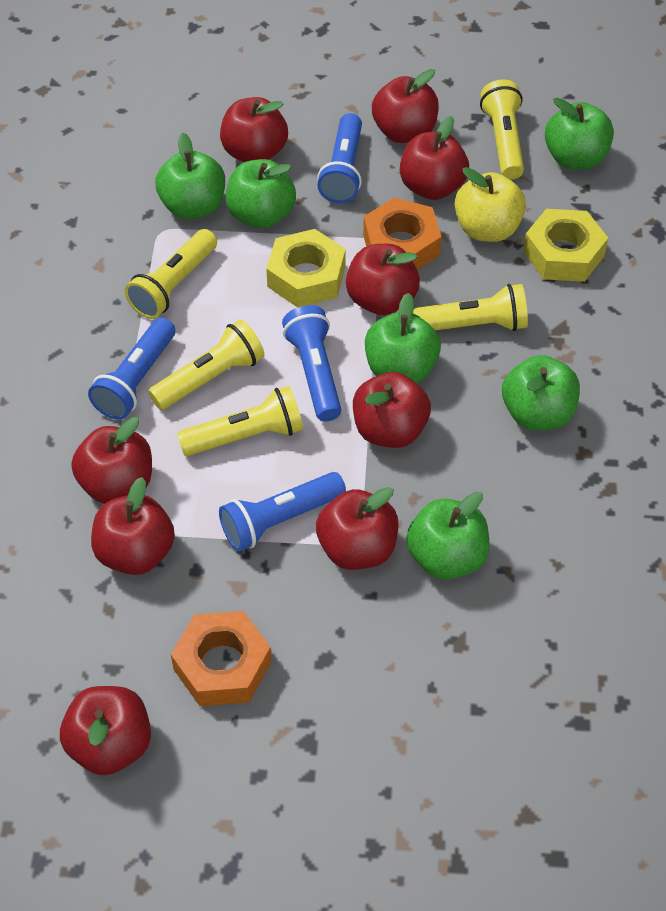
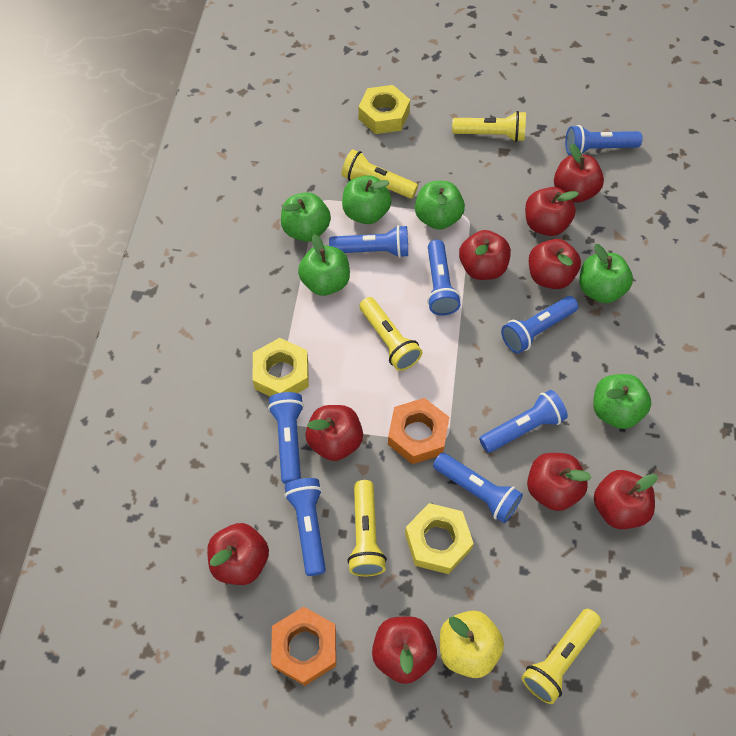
blue flashlight: [88,318,175,420] [219,472,346,552] [282,305,341,421] [317,113,362,203] = 4 -> [268,392,304,484] [285,478,326,576] [329,225,408,258] [427,240,461,316] [433,453,523,523] [479,390,568,453] [501,296,578,353] [565,125,643,155] = 8
yellow nut: [266,229,346,308] [523,209,608,282] = 2 -> [252,338,309,396] [358,85,410,134] [405,503,474,574] = 3

